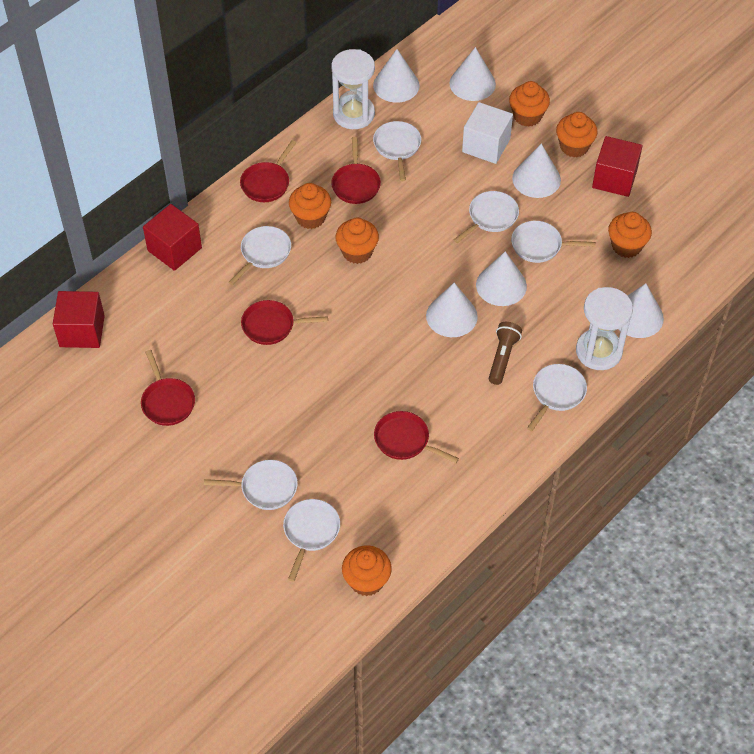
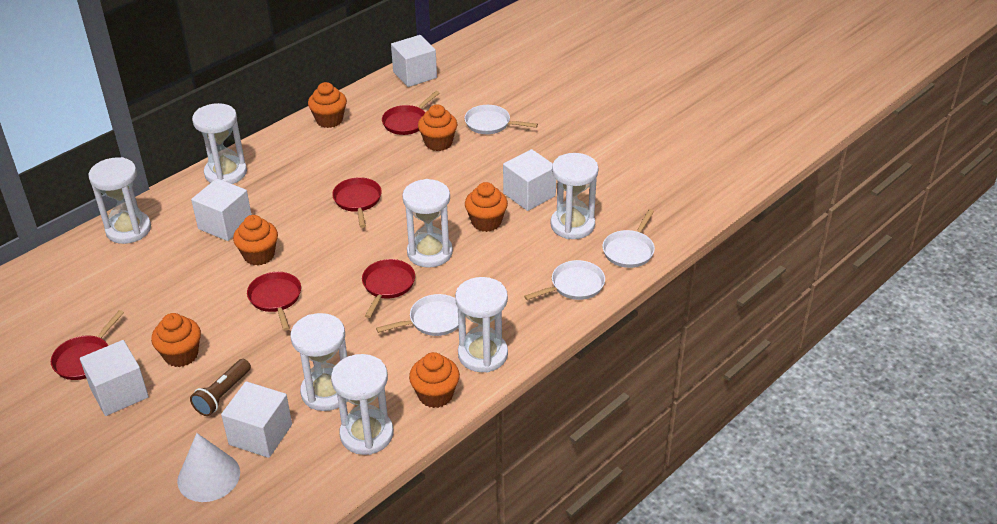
red cube: [53,291,105,348] [143,204,202,271] [592,136,643,197] = 3 -> none = 0
white cone: [373,49,420,103] [426,283,478,337] [449,47,496,101] [476,251,527,306] [512,144,561,198] [619,283,664,338] = 6 -> [177,433,240,502] = 1
white cube: [462,102,513,164] = 1 -> [80,340,149,416] [191,178,252,241] [221,381,292,458] [391,35,437,87] [503,149,556,211] = 5
white hourglass: [331,49,375,129] [576,287,633,370] = 2 -> [88,157,151,244] [192,103,247,184] [290,313,347,411] [331,354,393,455] [402,179,453,268] [455,277,508,373] [550,153,598,239] = 7
white pan: [204,460,298,510] [228,226,291,285] [283,499,340,581] [373,121,421,181] [454,191,519,243] [511,221,596,263] [527,364,587,431] = 7 -> [376,294,459,336] [465,105,538,134] [524,260,605,300] [602,209,655,268] = 4

